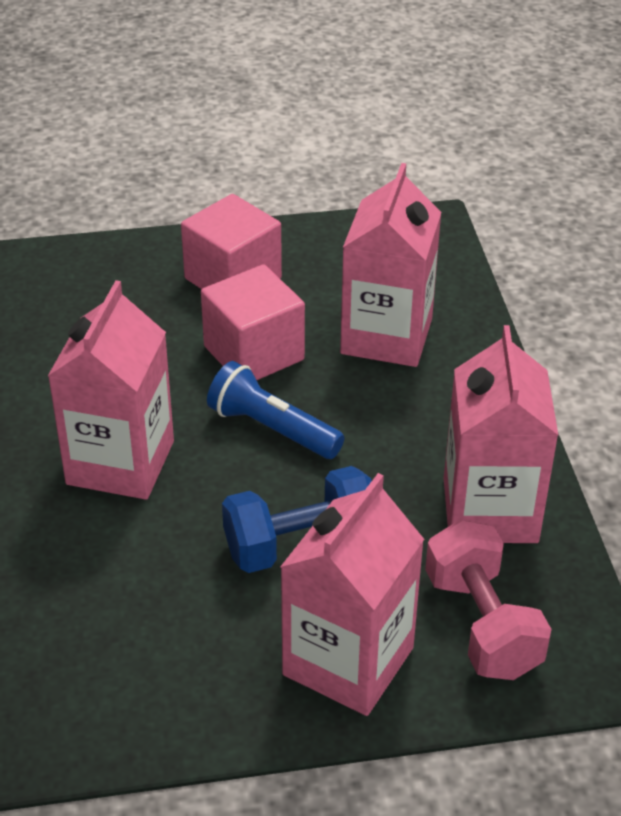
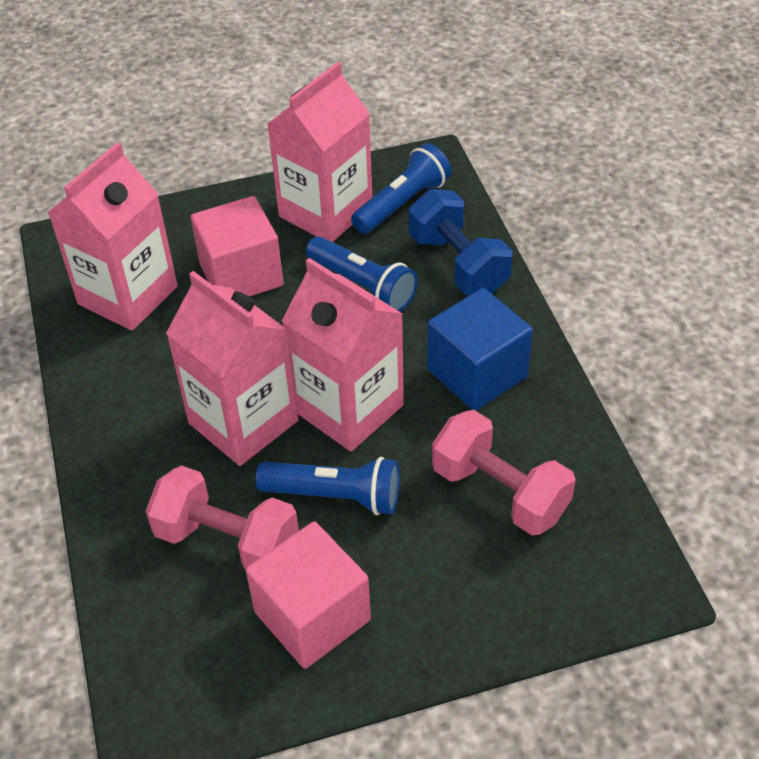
blue cube: none = 0 -> [427,288,533,411] = 1
blue flashlight: [207,361,345,459] = 1 -> [256,457,400,515] [306,236,418,312] [351,143,452,234] = 3
pink dumbbell: [425,520,552,680] = 1 -> [146,465,299,571] [432,410,576,535] = 2

